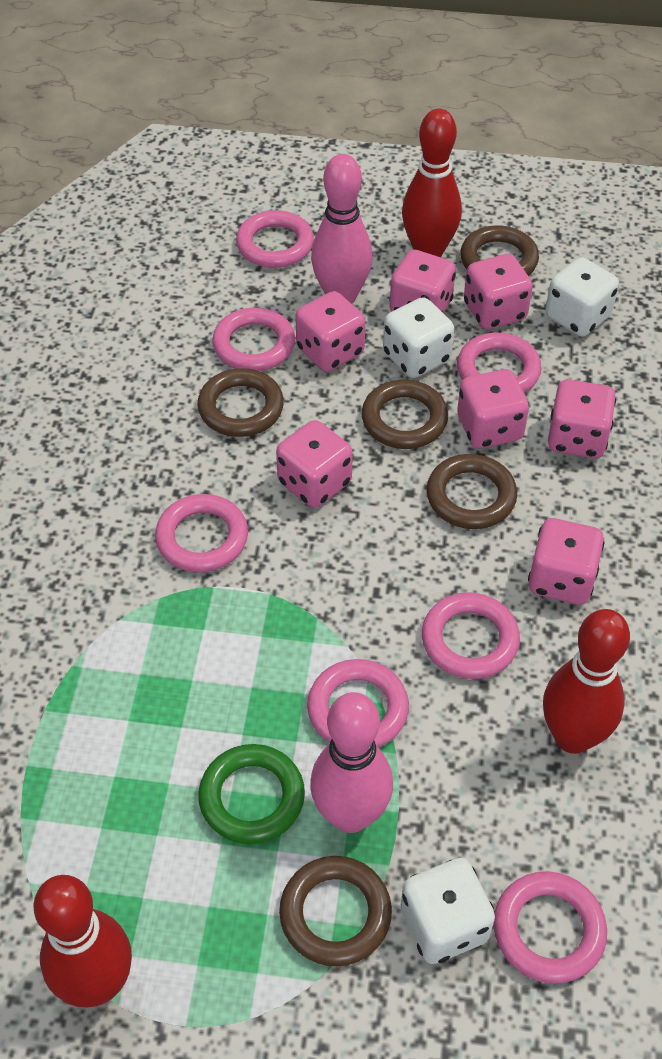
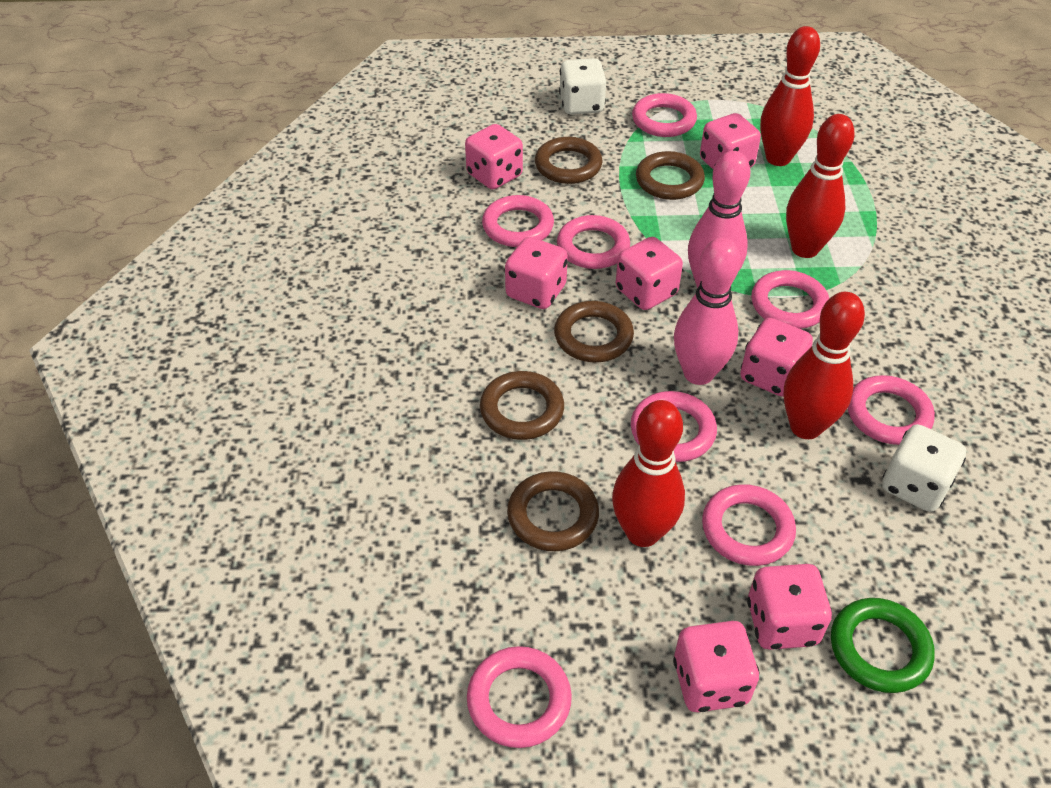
pink ring: [155,494,248,572] [212,308,295,371] [236,210,314,268] [307,659,409,748] [422,592,520,679] [457,333,542,393] [493,871,607,984] = 7 -> [467,646,572,748] [482,195,554,247] [557,215,630,269] [631,391,717,462] [632,93,697,137] [702,484,796,566] [751,270,829,329] [848,375,935,445] = 8
red bowling pin: [34,875,132,1008] [402,109,462,257] [543,609,630,754] = 3 -> [612,400,685,547] [760,26,820,166] [783,292,865,439] [786,114,855,258] = 4
white dice: [383,297,454,378] [401,858,495,964] [545,257,619,337] = 3 -> [559,58,606,114] [882,424,966,512] = 2

